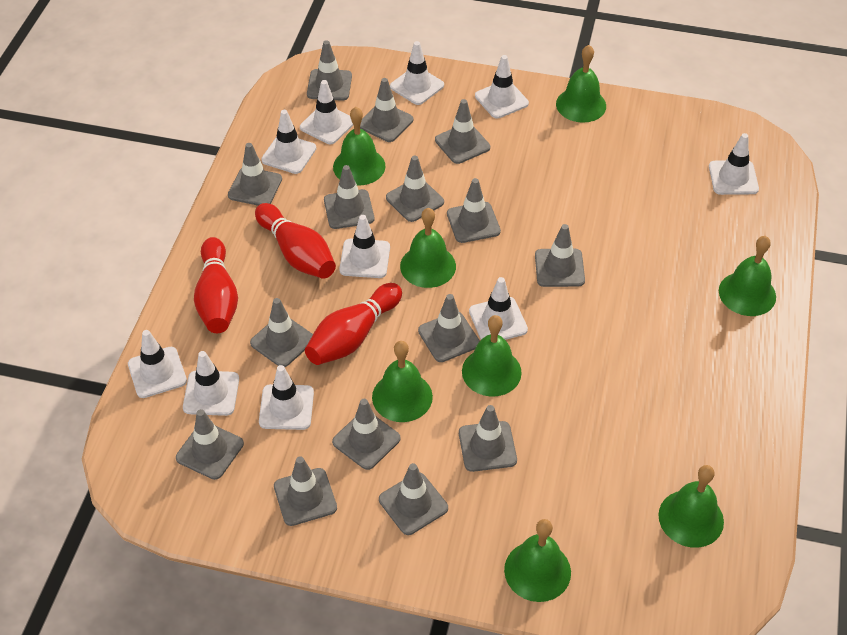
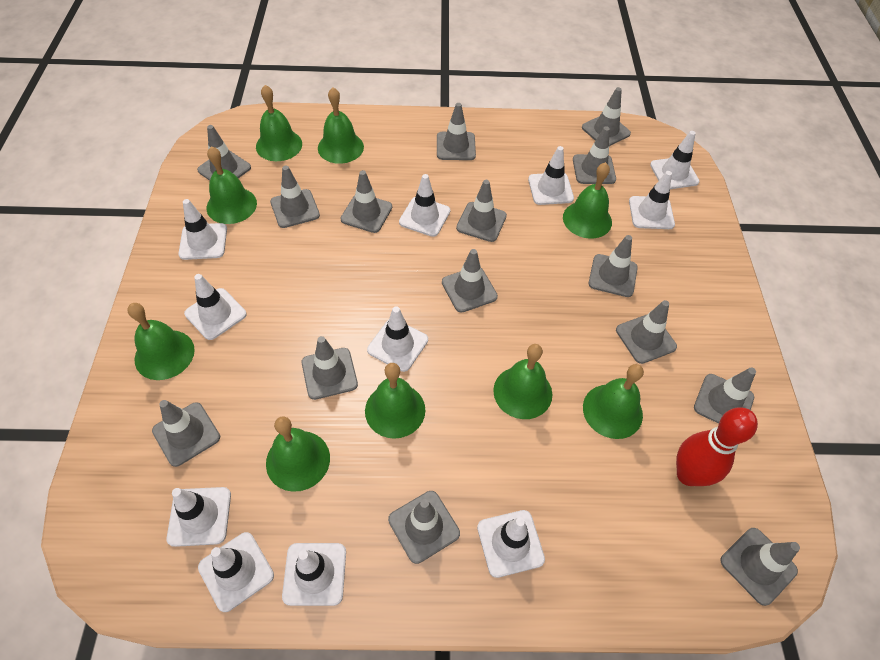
green bell: [333,107,385,186] [372,341,433,422] [400,208,456,288] [462,315,522,397] [504,519,571,602] [556,45,606,123] [658,465,724,548] [719,236,776,316] = 8 -> [127,303,195,380] [207,146,257,224] [256,85,302,161] [266,416,330,492] [318,87,364,164] [365,363,425,439] [493,344,553,419] [563,162,612,239] [583,364,644,439] = 9
red bowling pin: [194,237,238,333] [255,203,336,279] [305,283,402,365] = 3 -> [676,407,758,486] = 1
white traffic cone: [128,330,187,398] [183,351,239,416] [259,365,314,430] [261,110,316,174] [300,80,353,144] [339,215,390,278] [390,41,444,105] [469,277,528,340] [475,55,529,119] [709,133,759,195] = 10 -> [167,487,231,547] [178,199,227,260] [184,274,247,340] [198,532,274,612] [282,543,346,606] [367,306,428,372] [399,174,450,237] [477,510,545,578] [528,146,574,205] [629,171,675,229] [650,131,699,189] = 11

